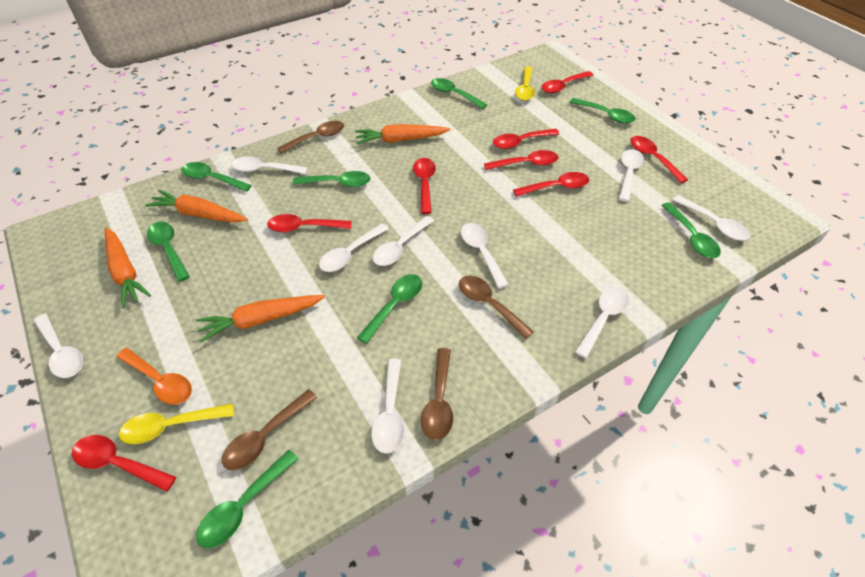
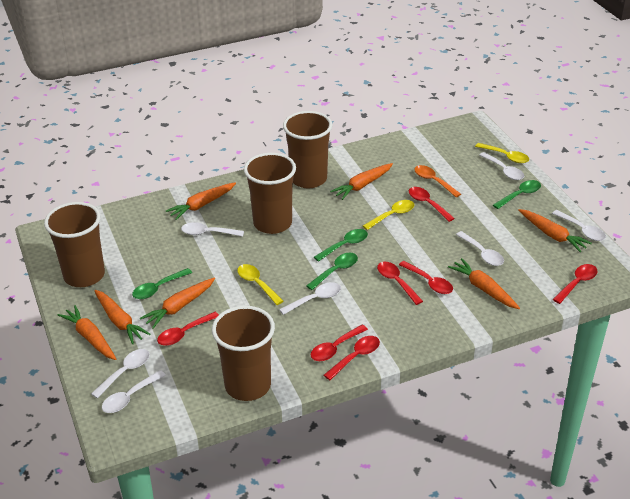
brown cup: none = 0 -> [44,202,105,287] [212,306,275,401] [244,153,296,234] [283,111,333,188] = 4
brown spoon: [222,389,317,470] [277,121,344,153] [421,348,453,440] [459,276,534,339] = 4 -> none = 0
green spoon: [147,222,190,282] [181,162,252,192] [196,450,299,548] [293,171,370,187] [357,274,422,344] [431,78,487,109] [569,98,636,123] [661,202,721,258] = 8 -> [132,268,192,299] [306,253,358,290] [314,229,368,262] [493,180,541,209] = 4
orange carrot: [105,227,151,308] [145,190,248,223] [196,295,325,343] [355,124,451,144] = 4 -> [57,305,116,360] [94,290,151,344] [140,278,215,329] [166,182,236,220] [330,163,393,200] [448,258,520,309] [518,209,592,252] = 7
red spoon: [72,435,176,491] [267,214,352,232] [413,158,436,214] [484,150,558,170] [493,129,560,149] [513,172,589,197] [542,71,593,93] [631,136,688,183] = 8 -> [157,312,219,346] [311,325,368,361] [324,336,380,380] [377,262,423,305] [399,261,453,294] [409,187,455,222] [552,264,598,304] = 7
white spoon: [34,314,83,378] [231,156,308,174] [319,223,389,272] [371,359,404,454] [373,216,434,266] [461,223,509,288] [575,287,629,358] [619,149,644,202] [672,195,750,241] = 9 -> [91,349,150,398] [102,370,166,413] [181,222,244,237] [279,282,341,315] [456,231,504,266] [479,152,524,180] [552,210,606,241] = 7
yellow spoon: [119,403,234,444] [515,66,535,101] = 2 -> [237,264,283,305] [363,200,414,230] [475,143,529,163] = 3

